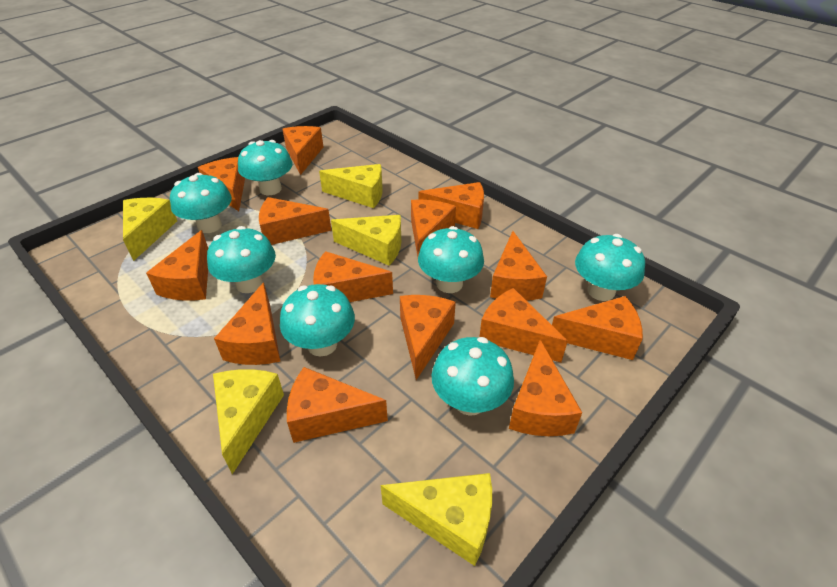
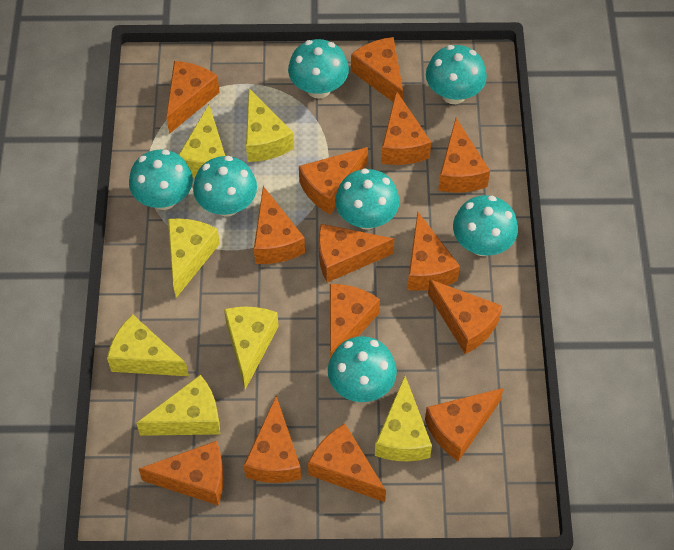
yellow cheese: [123,198,177,261] [213,369,284,474] [319,164,383,208] [331,215,401,266] [381,473,492,566] = 5 -> [107,314,189,376] [136,375,220,436] [168,218,220,298] [179,105,225,178] [224,307,279,390] [246,88,294,162] [375,376,432,461] = 7

